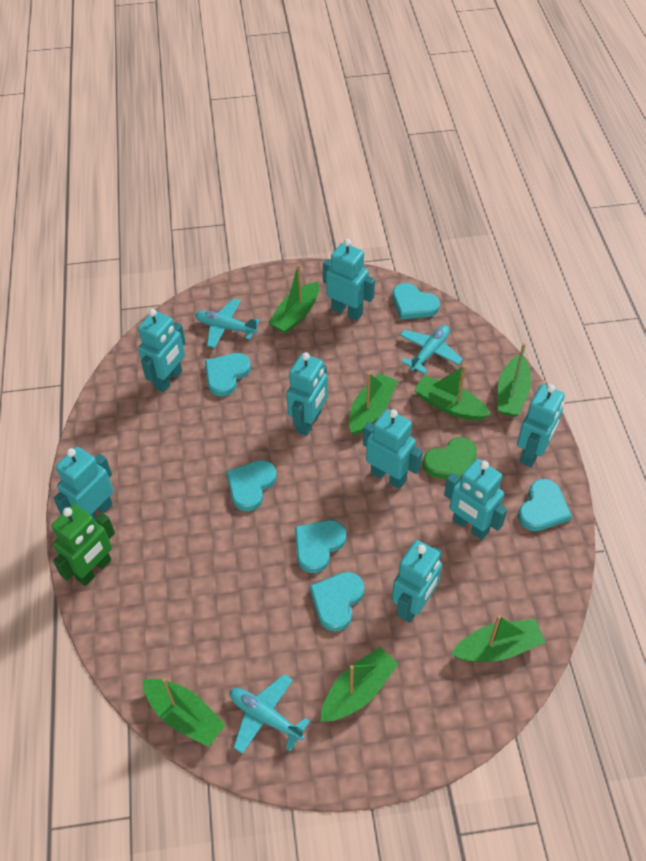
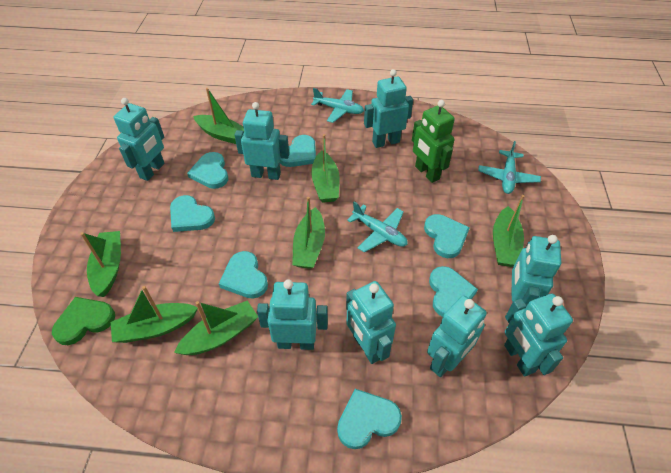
turquoise heart: [205,353,251,396] [226,460,277,511] [295,520,346,573] [310,572,364,632] [392,283,440,319] [518,479,572,531] = 6 -> [170,195,215,232] [187,152,228,189] [219,251,268,298] [279,135,316,167] [337,389,402,449] [424,214,470,258] [429,266,478,317] = 7

